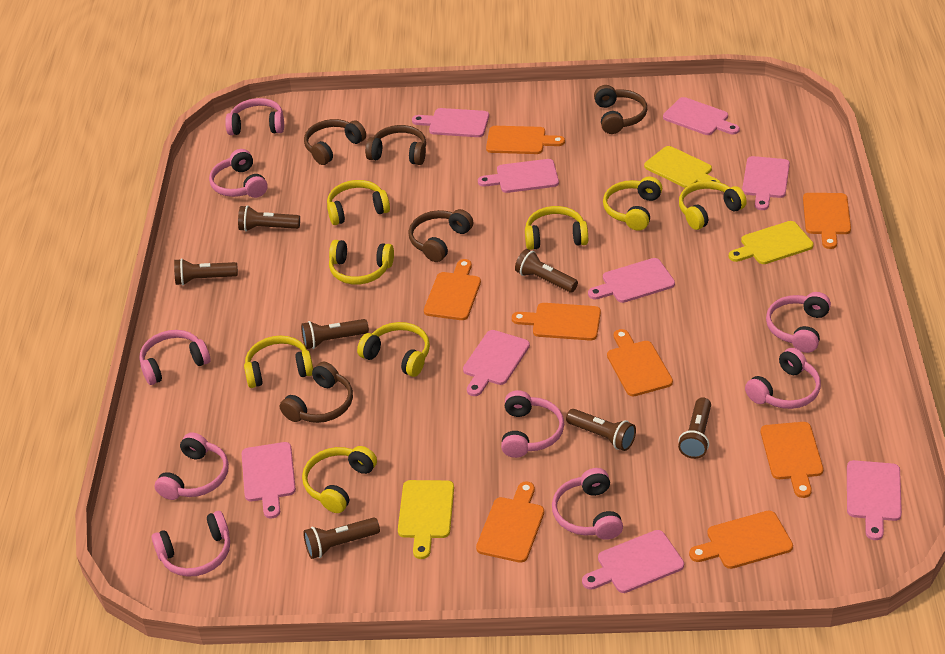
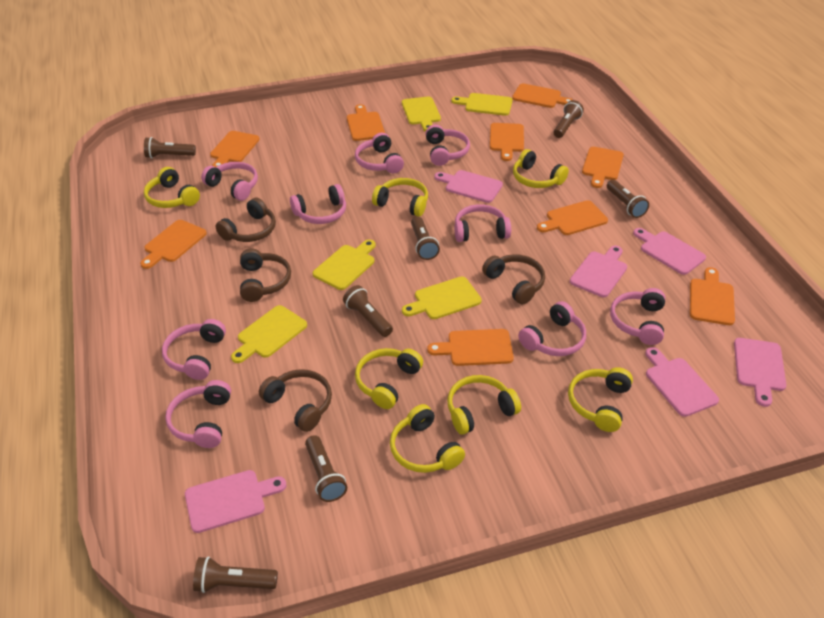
brown headphones: [280,362,353,423] [304,119,366,165] [365,125,426,165] [408,209,473,262] [594,85,647,134] = 5 -> [216,198,276,242] [240,249,291,302] [259,369,332,432] [482,254,545,305] = 4
orange cutting board: [424,259,481,320] [476,481,544,563] [486,126,565,154] [512,303,601,341] [607,329,673,396] [689,511,793,569] [761,422,823,498] [803,193,851,249] = 8 -> [140,220,207,269] [210,131,260,167] [347,104,385,141] [427,329,514,366] [490,123,524,161] [512,83,573,108] [537,200,608,235] [582,147,624,188] [690,267,735,325] = 9
pink cutting board: [242,442,296,518] [412,108,489,137] [463,330,530,396] [478,159,559,193] [582,530,684,593] [588,258,675,303] [663,97,740,135] [742,156,790,210] [847,460,902,540] = 9 -> [185,470,286,533] [434,170,503,203] [570,246,627,297] [633,228,706,275] [645,347,719,417] [734,338,786,407] = 6
yellow cutting board: [398,480,454,559] [644,146,721,190] [729,221,814,264] = 3 -> [231,305,307,363] [313,239,376,290] [402,97,441,132] [402,276,482,319] [451,93,513,116] = 5
yellow headphones: [244,336,313,388] [302,446,377,513] [327,180,390,225] [329,240,394,285] [357,322,430,377] [525,206,588,250] [603,177,662,231] [679,181,747,230] = 8 -> [144,167,200,208] [355,348,423,409] [372,178,428,217] [390,404,465,473] [447,375,521,435] [513,149,569,188] [568,367,633,432] = 7

